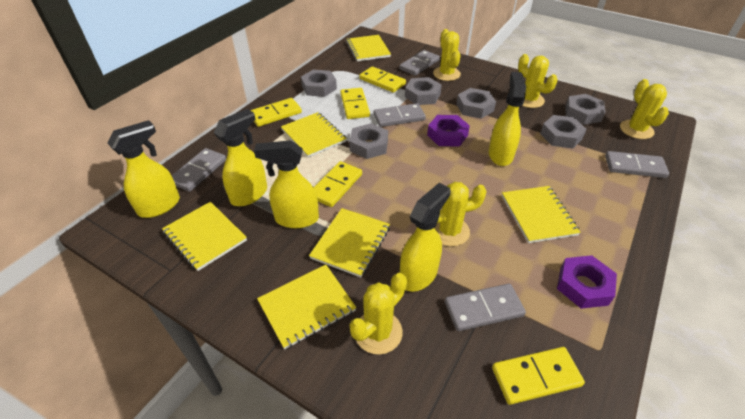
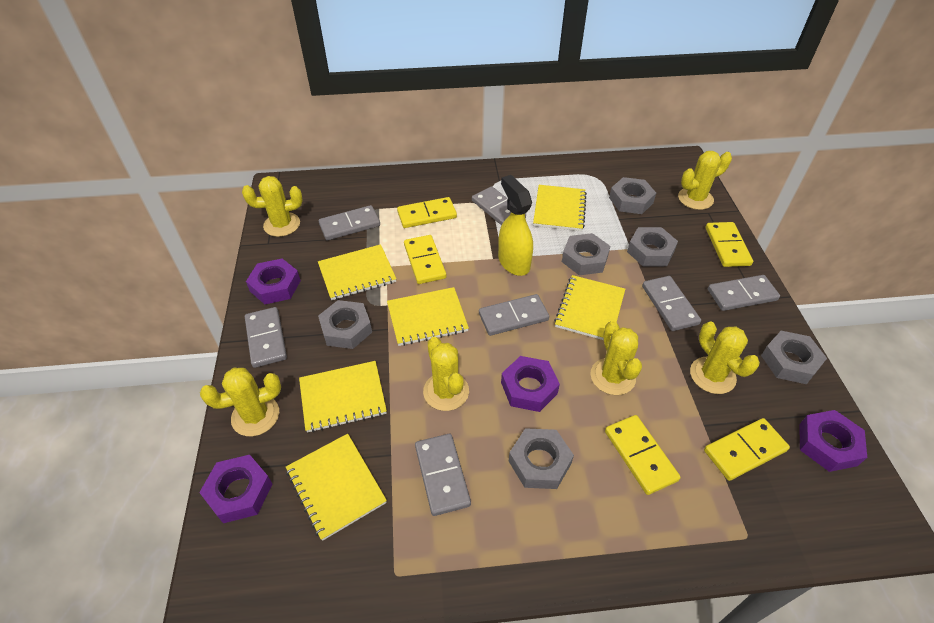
grey domino: [171,148,226,192] [374,103,426,127] [399,50,440,76] [445,284,526,331] [605,151,669,178] = 5 -> [245,307,287,368] [319,205,380,240] [415,434,471,516] [472,186,526,226] [479,294,549,336] [642,276,701,331] [708,275,780,311] = 7
purple nut: [427,115,470,147] [557,255,617,309] = 2 -> [199,455,273,523] [246,258,301,304] [501,356,560,412] [799,410,867,472] = 4
yellow cactus: [349,273,407,355] [433,29,461,81] [434,182,487,246] [518,54,557,108] [620,79,669,139] = 5 -> [200,368,281,436] [242,176,303,237] [423,337,469,411] [590,321,642,395] [678,151,732,210] [690,321,760,394] = 6
yellow spray bottle: [108,120,180,218] [214,109,267,206] [254,140,319,228] [400,183,451,292] [489,72,526,166] = 5 -> [498,175,533,276] = 1

